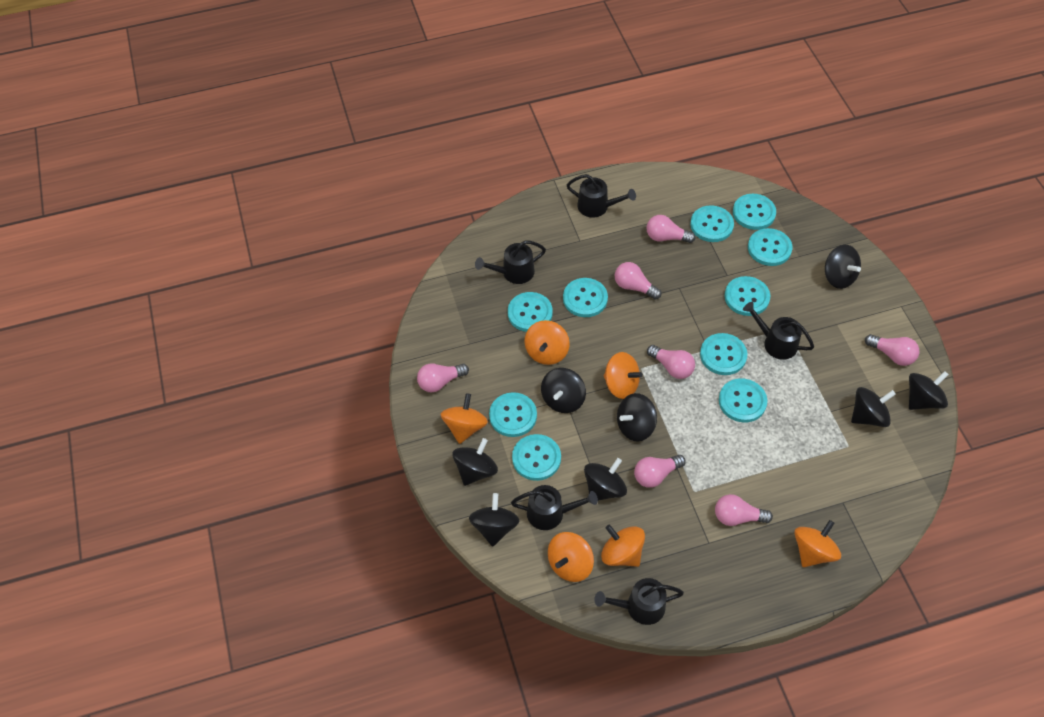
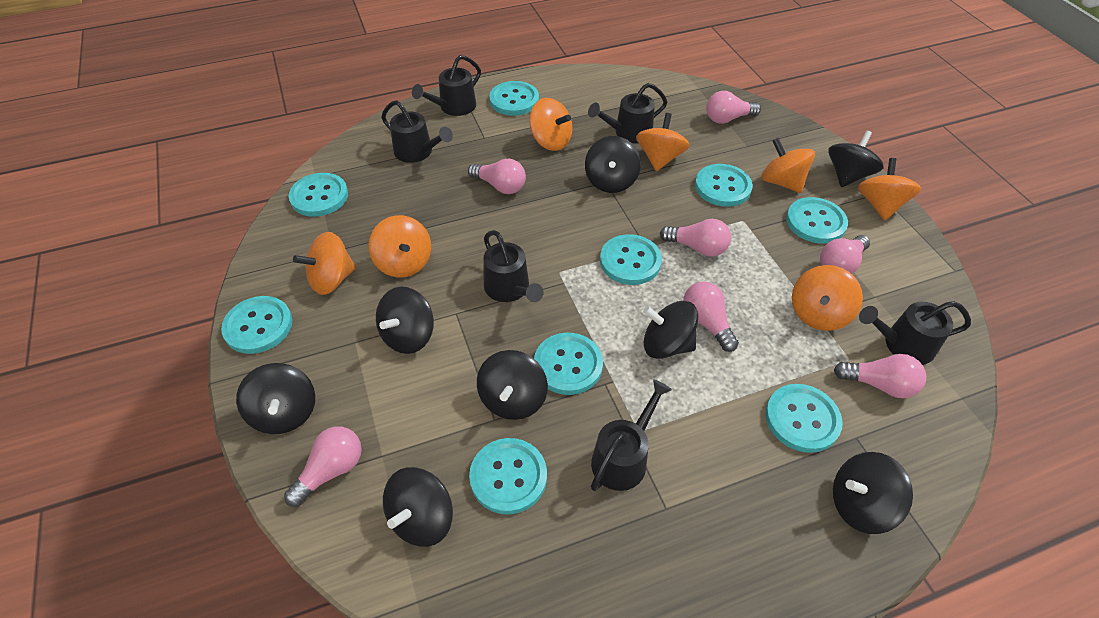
black watering can: [475,240,546,284] [511,485,598,530] [567,174,636,217] [594,578,684,625] [743,302,814,360] = 5 -> [381,100,453,163] [412,55,481,116] [483,230,544,302] [588,83,667,143] [591,379,672,491] [859,301,971,365] = 6
orange spinning top: [441,393,488,444] [524,320,570,365] [548,532,594,582] [601,525,645,567] [604,352,643,399] [794,520,841,567] = 6 -> [293,232,356,295] [369,215,431,278] [529,98,572,151] [636,113,690,171] [761,138,815,193] [792,265,863,331] [858,158,921,220] = 7
turquoise button: [489,392,537,437] [508,292,553,332] [512,434,561,481] [563,278,608,317] [690,205,734,242] [700,333,747,375] [719,378,767,422] [724,276,770,316] [733,194,776,230] [748,228,792,266] = 10 -> [221,296,293,354] [289,173,348,217] [469,438,547,514] [489,81,539,116] [534,333,603,395] [600,234,662,285] [695,164,753,207] [765,384,843,453] [786,197,848,244] = 9

